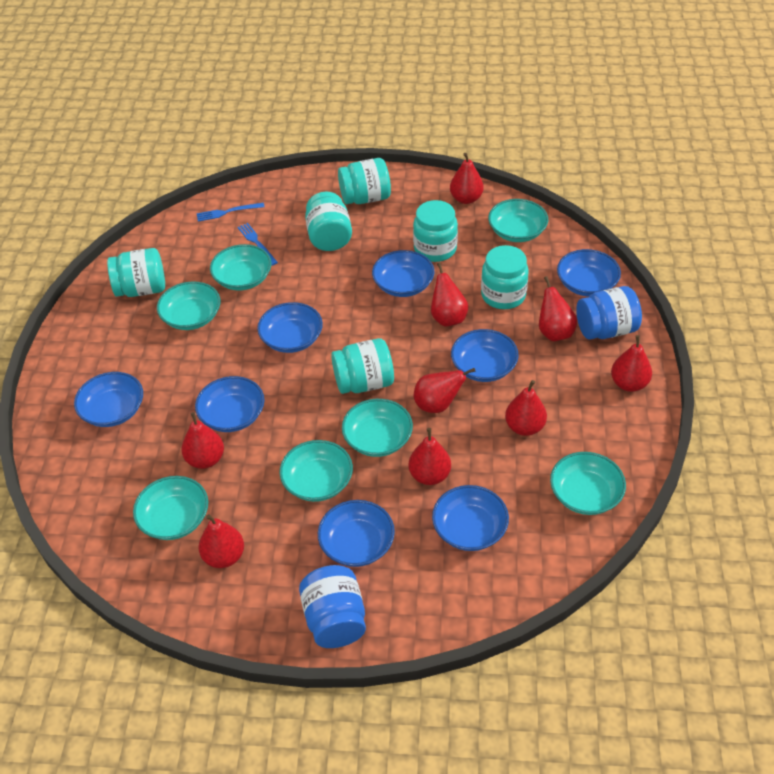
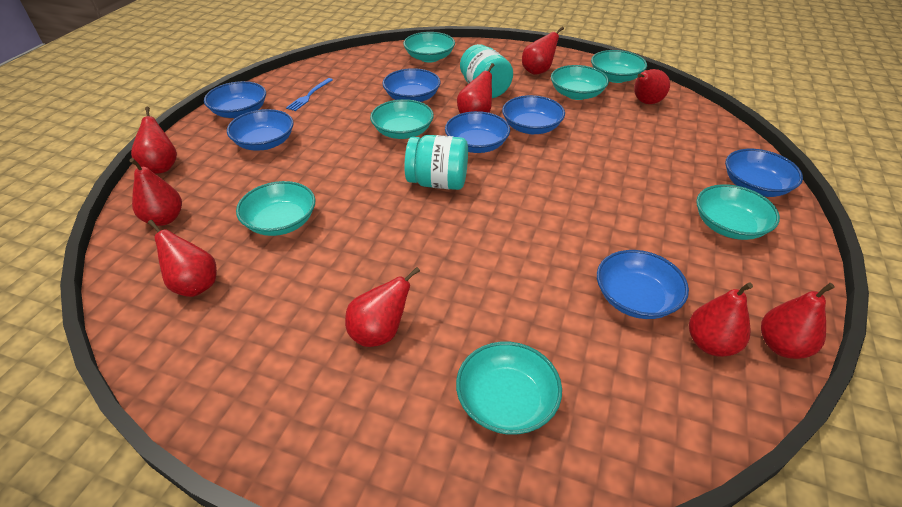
blue bowl: [74,372,143,427] [195,376,265,432] [257,302,323,353] [318,500,395,567] [372,250,434,297] [432,485,509,551] [451,329,519,382] [557,249,621,296] = 8 -> [204,81,266,118] [227,109,294,151] [382,68,441,102] [445,111,510,153] [502,95,565,134] [597,250,689,319] [725,149,803,197] = 7
blue fork: [196,203,265,221] [238,223,278,265] = 2 -> [286,78,333,111] = 1
blue jar: [299,565,366,648] [576,286,642,340] = 2 -> none = 0
turquoise jar: [107,248,165,297] [305,192,352,251] [331,338,394,394] [338,158,391,204] [413,200,458,262] [481,245,529,309] = 6 -> [404,135,468,190] [460,44,513,98] = 2

